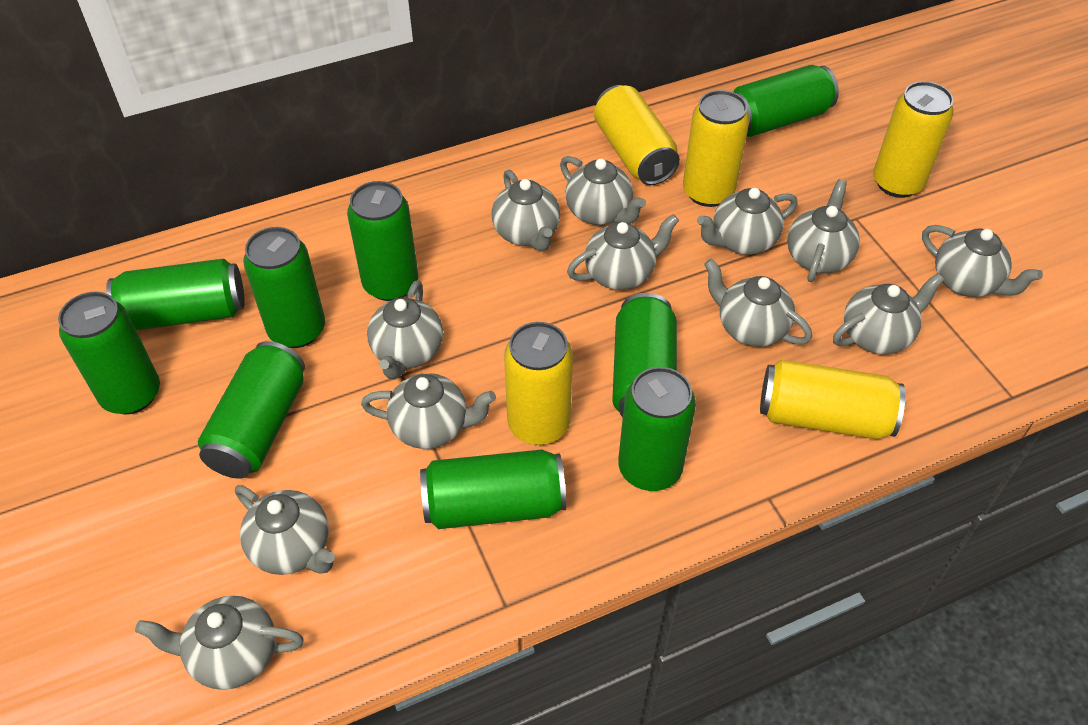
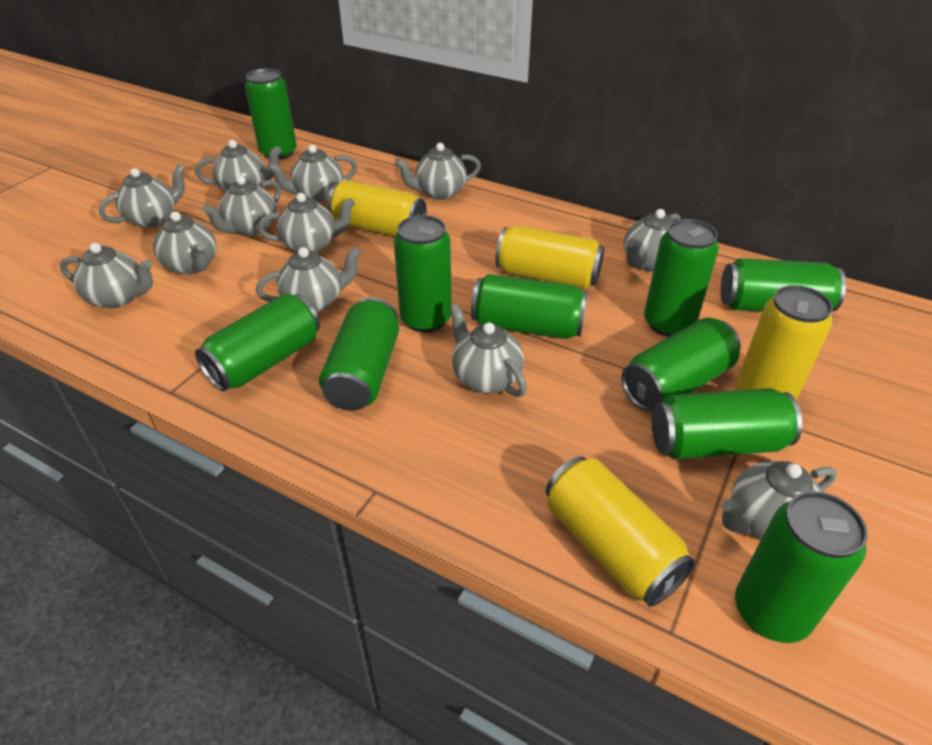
green can: [58,292,160,414] [106,258,245,330] [198,341,305,479] [243,227,325,348] [347,181,418,301] [420,450,566,529] [612,293,677,417] [618,367,696,491] [733,65,839,137] = 9 -> [195,293,320,392] [245,68,297,160] [319,297,399,411] [394,215,452,333] [471,274,588,339] [621,318,741,411] [644,219,719,337] [652,388,802,459] [721,258,846,312] [735,491,868,643] = 10
yellow can: [504,322,573,445] [594,85,680,185] [683,90,750,207] [760,360,905,439] [873,81,954,198] = 5 -> [327,180,427,236] [495,225,604,289] [546,456,695,607] [736,285,833,401] = 4

